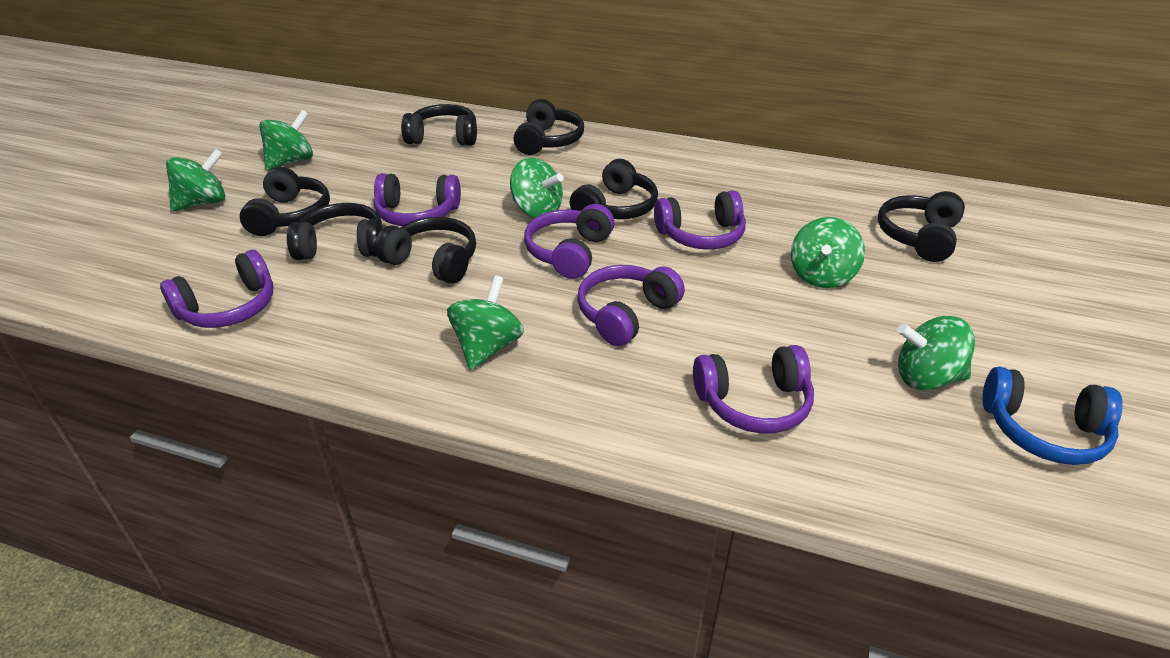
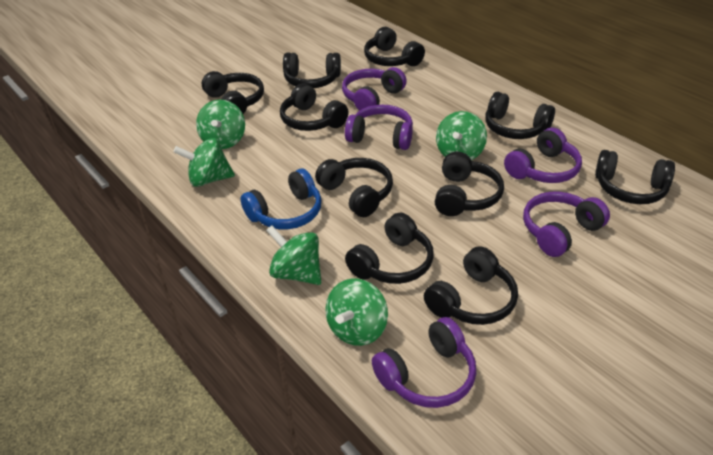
black headphones: [240,167,330,236] [287,203,383,260] [375,217,476,284] [401,104,477,146] [513,99,584,155] [570,159,658,219] [878,191,965,262] = 7 -> [202,71,264,114] [280,83,349,131] [283,53,341,88] [315,158,393,217] [345,213,434,284] [364,27,425,66] [424,246,518,325] [435,152,504,216] [485,92,555,139] [595,150,675,204] = 10
green spinning top: [166,149,225,211] [259,110,313,170] [447,275,524,370] [510,157,564,218] [791,217,865,288] [897,316,975,390] = 6 -> [173,138,235,187] [196,100,245,149] [266,225,321,285] [325,279,388,346] [436,111,487,160] = 5
purple headphones: [160,250,273,328] [374,173,461,226] [524,204,615,279] [577,265,685,346] [654,190,746,250] [693,345,814,434] = 6 -> [342,67,407,111] [345,105,413,150] [372,317,476,408] [504,128,582,183] [523,192,610,257] = 5

